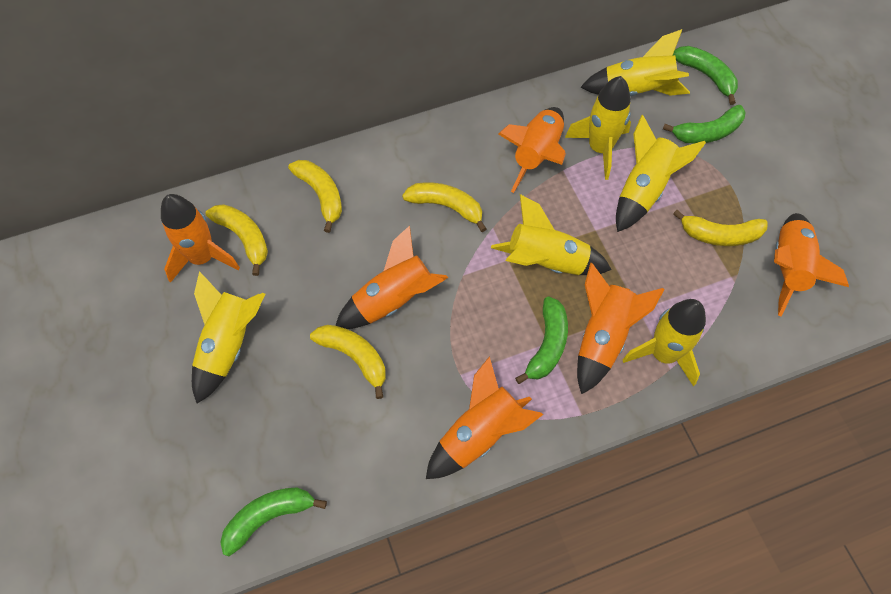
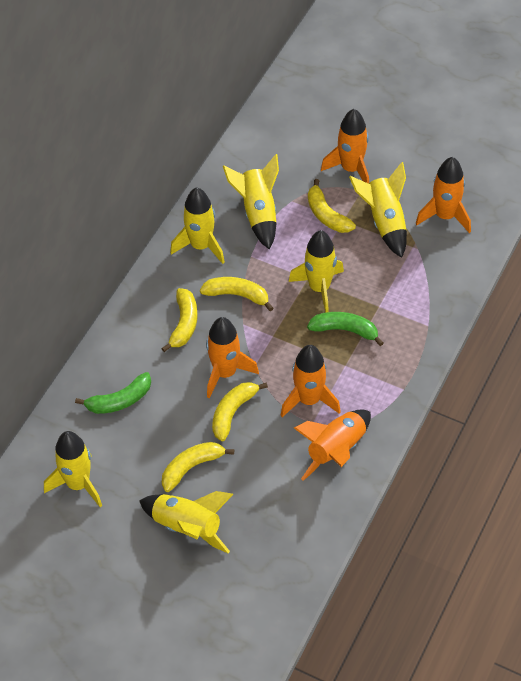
green banana: [220,487,327,556] [515,297,568,384] [663,105,746,144] [673,46,738,105] = 4 -> [75,372,151,414] [307,312,384,346] = 2
orange rocket: [161,194,240,283] [335,226,448,329] [426,356,543,479] [498,107,566,193] [577,263,665,394] [774,213,849,317] = 6 -> [206,317,259,398] [280,345,341,417] [294,410,371,481] [321,109,369,184] [416,157,471,233] = 5

